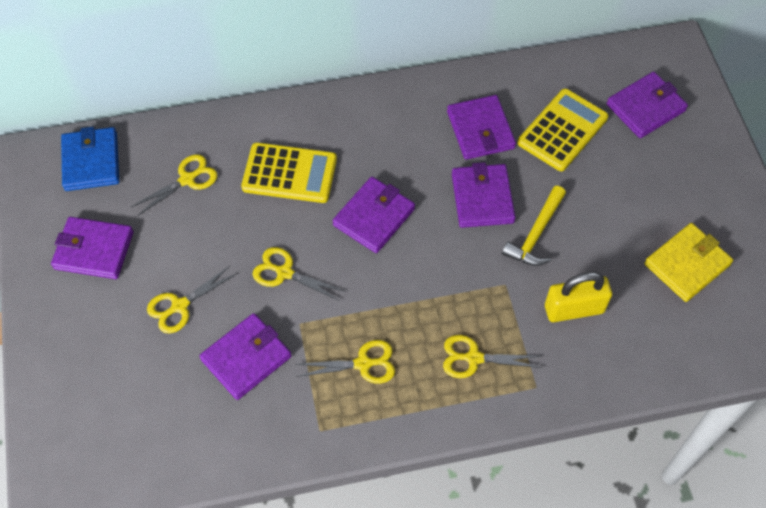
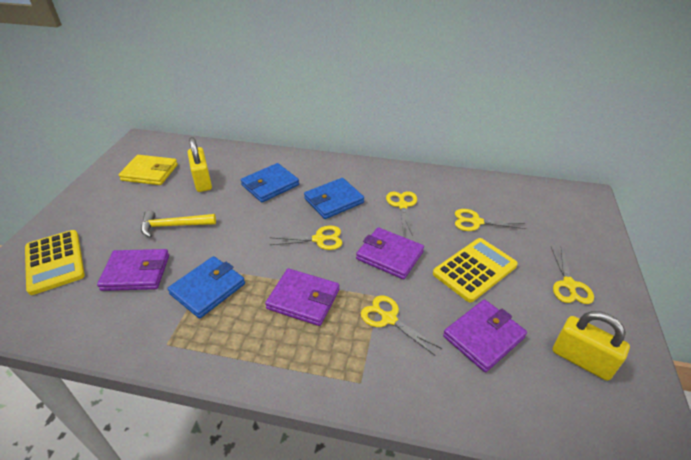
blue wallet: [61,127,119,191] = 1 -> [168,256,245,318] [241,163,299,202] [304,178,364,219] = 3
purple wallet: [51,217,133,279] [200,313,292,400] [333,177,415,253] [447,95,516,160] [452,162,516,228] [607,72,688,138] = 6 -> [97,249,169,291] [265,268,340,326] [356,227,424,279] [443,299,527,372] = 4
yellow padlock: [545,272,612,322] = 1 -> [188,137,212,192] [553,311,630,381] = 2

